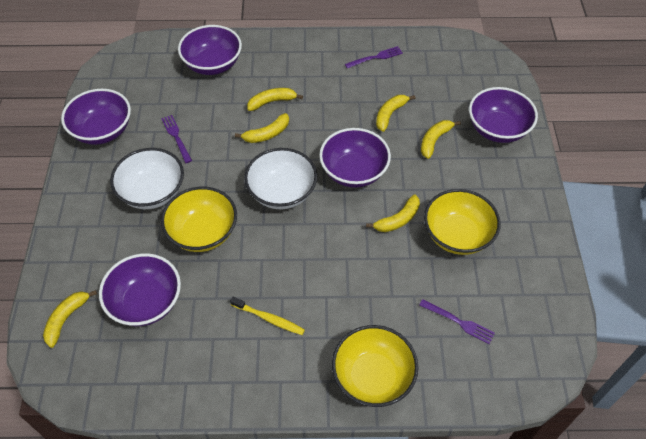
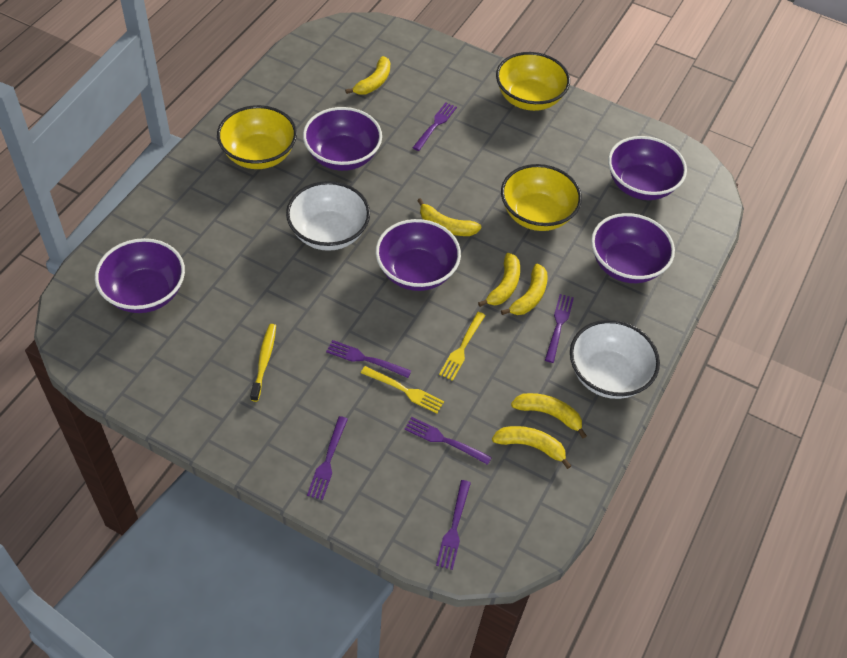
purple fork: [161,115,192,163] [345,46,403,68] [419,299,495,344] = 3 -> [307,416,348,500] [326,340,411,378] [404,417,492,465] [413,103,457,151] [436,480,471,570] [545,294,574,363] = 6
yellow fork: none = 0 -> [361,366,444,414] [439,312,486,381] = 2

